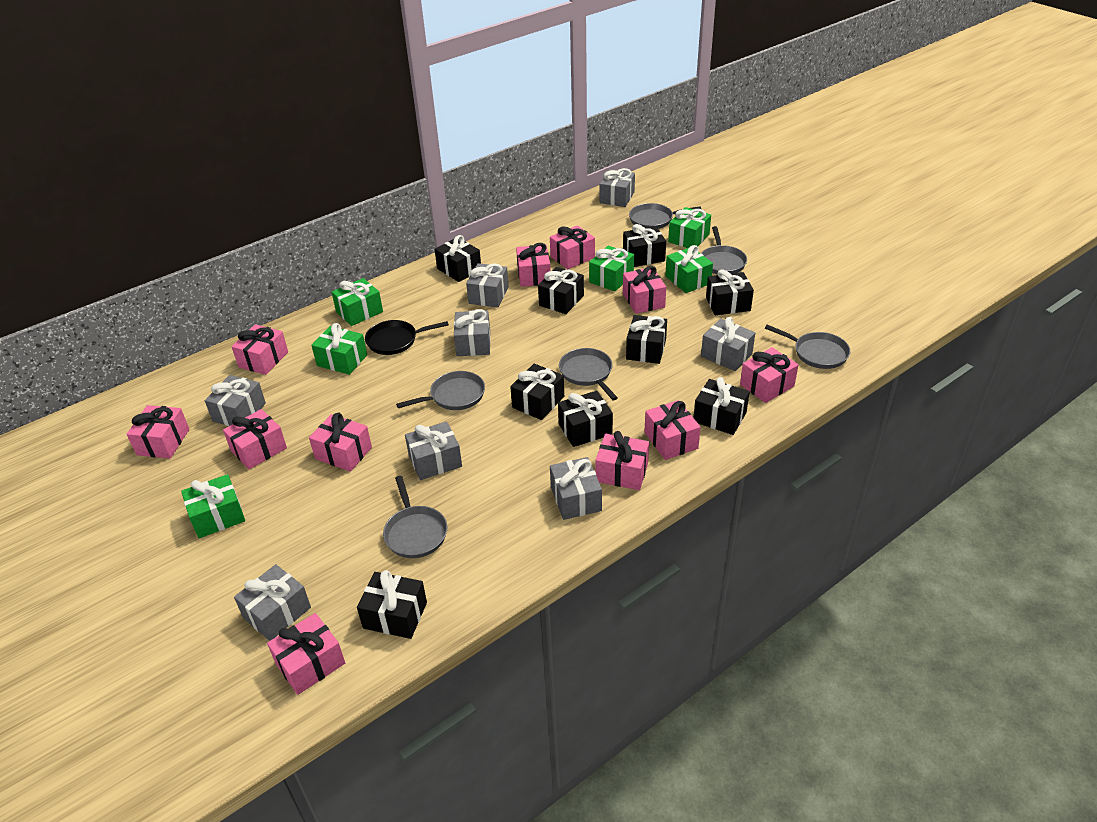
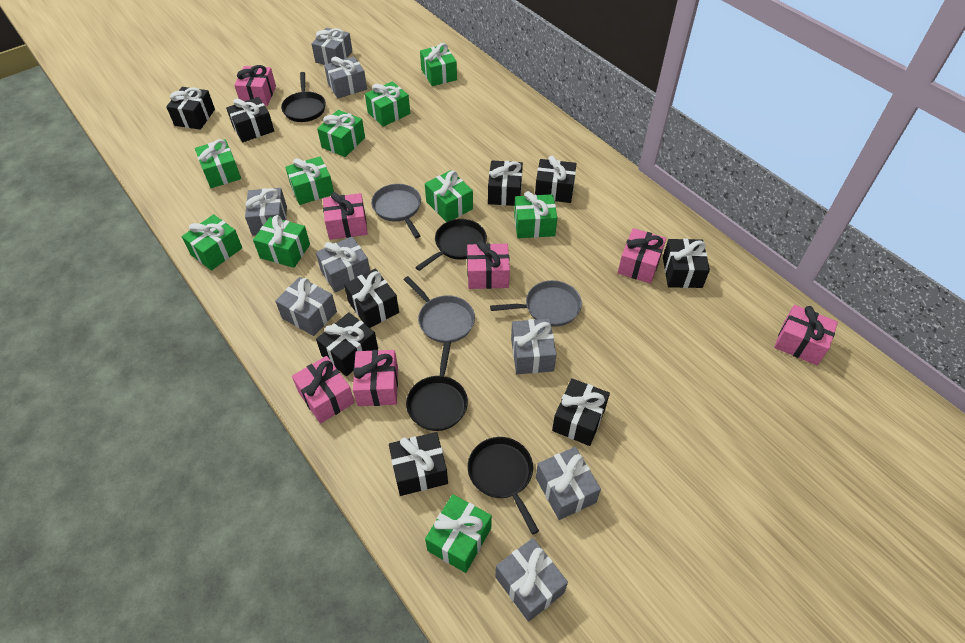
black pan: [365,320,449,355] = 1 -> [281,72,326,122] [406,341,468,431] [415,219,487,271] [468,437,539,535] = 4
green gift: [181,474,245,538] [311,323,367,375] [332,278,383,326] [589,246,634,291] [665,245,713,293] [668,207,711,248] = 6 -> [182,214,242,271] [195,139,241,188] [253,215,310,268] [285,156,334,205] [317,110,365,157] [365,81,410,127] [420,43,457,86] [425,170,473,222] [425,494,492,573] [514,191,557,238] = 10
grey pan: [383,476,447,558] [396,371,485,410] [559,348,618,401] [629,203,701,229] [701,226,747,274] [765,325,850,369] = 6 -> [371,184,421,238] [404,276,475,343] [490,280,582,327] = 3
pink gift: [127,405,189,459] [223,409,287,469] [232,324,288,375] [267,613,345,695] [309,413,372,472] [516,243,551,287] [550,225,595,269] [595,431,649,490] [623,266,666,314] [644,400,701,460] [740,347,798,403] = 11 -> [234,65,276,106] [292,356,355,424] [323,192,368,240] [353,350,398,406] [467,240,510,289] [618,228,666,284] [774,305,838,365] = 7

